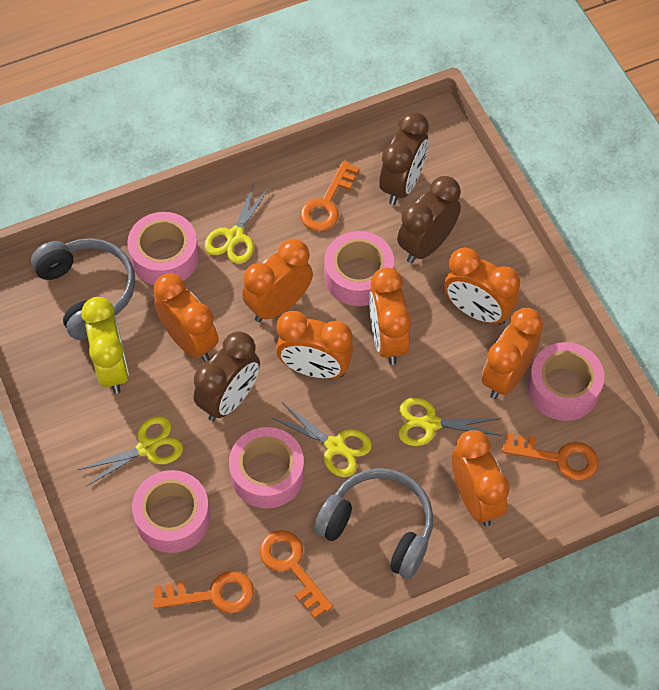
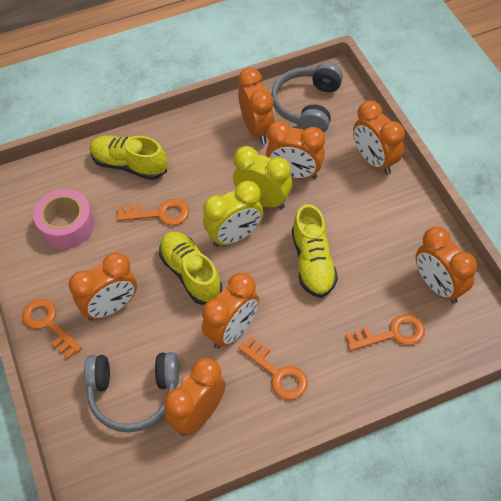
brown clock: [194,332,260,421] [379,112,429,205] [397,176,461,263] = 3 -> none = 0
pink tape: [127,212,199,285] [132,470,210,553] [229,427,304,508] [324,231,394,306] [528,342,604,421] = 5 -> [33,189,94,249] = 1
yellow clock: [82,297,129,394] = 1 -> [203,180,263,247] [233,146,292,209] = 2
yellow scissors: [78,416,183,486] [205,182,270,264] [271,403,372,477] [398,398,502,446] = 4 -> none = 0
yellow shoe: none = 0 -> [90,135,167,180] [159,231,222,305] [292,204,338,298] = 3

